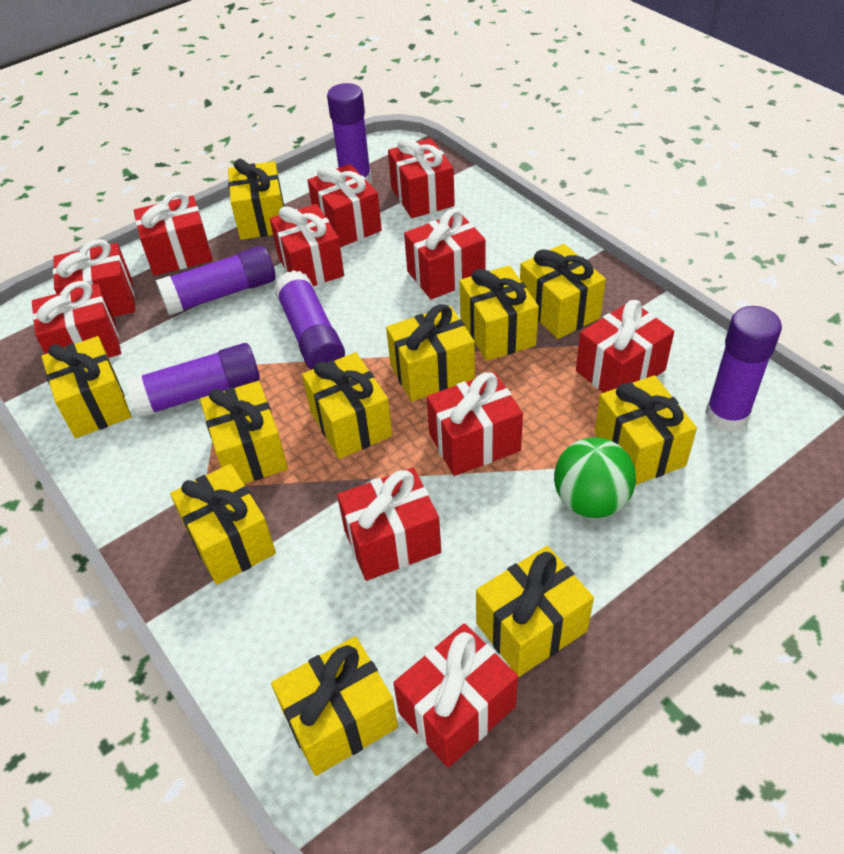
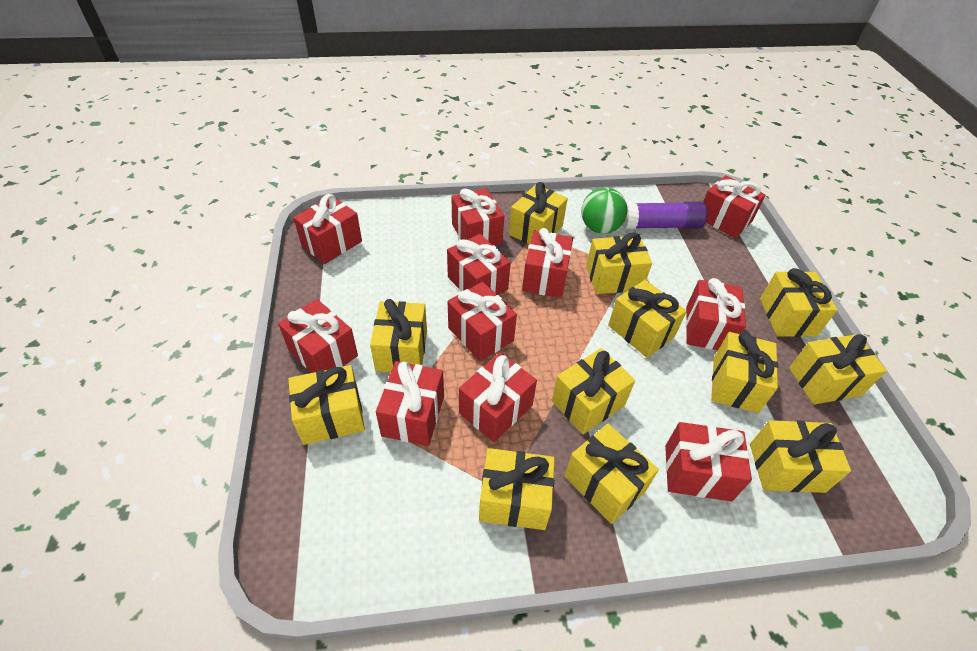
purple glue stick: [126,343,260,418] [156,246,276,316] [274,270,345,370] [327,83,372,184] [705,306,782,432] = 5 -> [622,202,707,229] = 1
yellow gift: [41,336,131,438] [170,464,276,585] [200,381,288,484] [228,159,284,240] [271,636,398,776] [302,352,392,459] [386,304,475,402] [460,265,539,361] [476,546,594,677] [520,244,606,339] [595,375,697,485] = 11 -> [288,365,365,445] [370,299,427,372] [479,448,555,530] [509,182,568,244] [552,348,635,434] [565,424,659,524] [586,232,652,294] [608,280,687,358] [711,332,778,413] [750,420,851,493] [760,268,837,337] [789,334,887,405] = 12

